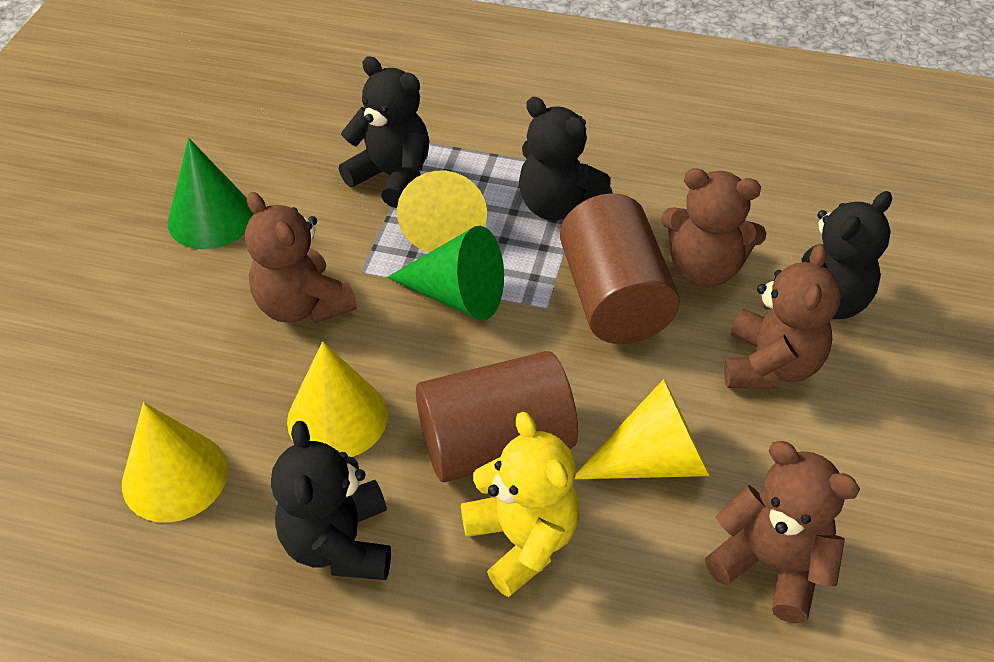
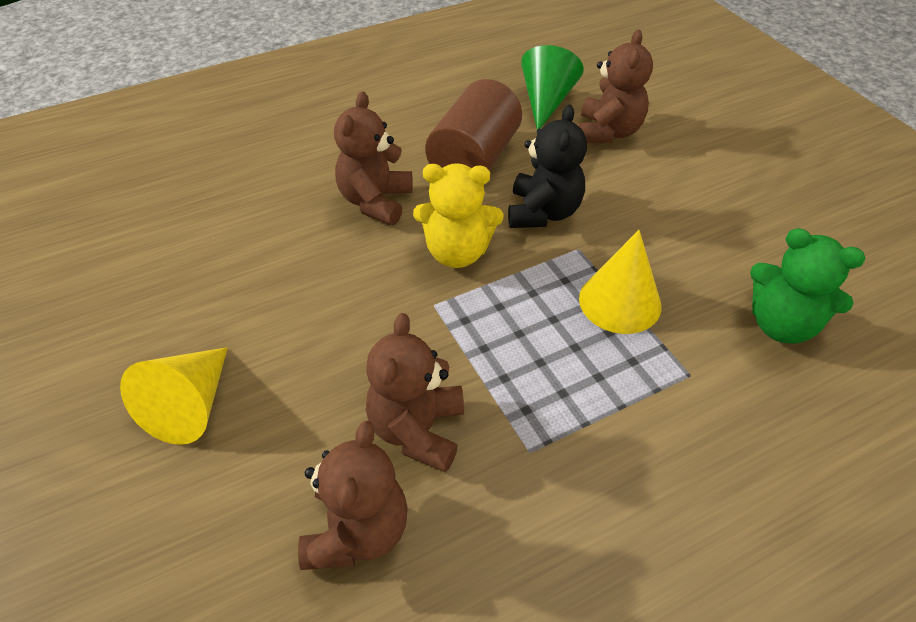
black teddy bear: [271,421,391,580] [339,56,429,208] [519,97,613,221] [773,191,892,319] = 4 -> [508,105,587,228] = 1
brown cylinder: [416,351,578,482] [560,193,680,344] = 2 -> [425,79,522,171] = 1
green cone: [168,138,254,249] [387,226,504,321] = 2 -> [521,45,584,130] = 1
green teddy bear: none = 0 -> [750,228,865,343] = 1
yellow cone: [122,402,228,523] [287,341,388,457] [397,171,487,253] [575,379,710,479] = 4 -> [120,347,228,445] [579,230,662,334] = 2

